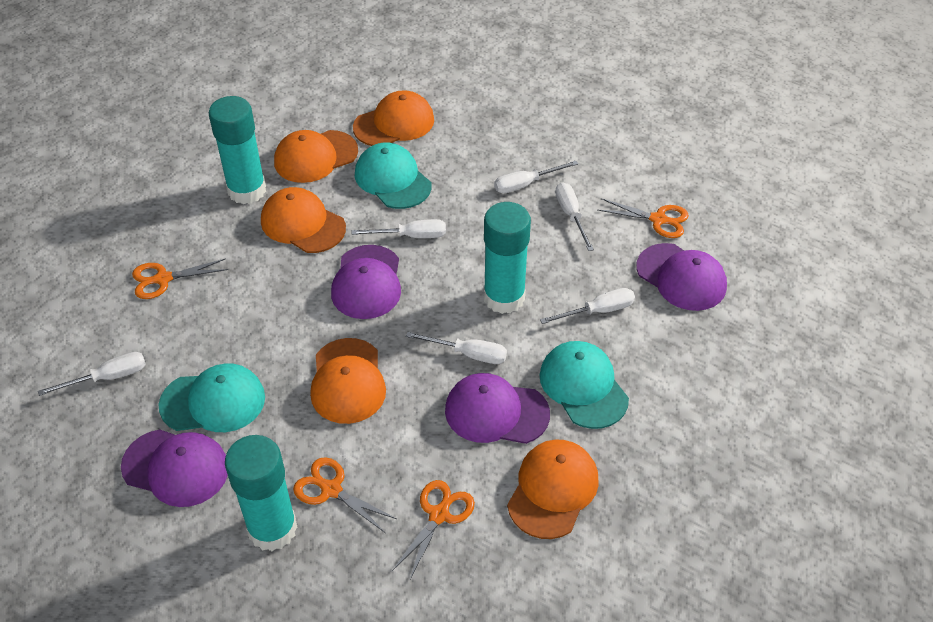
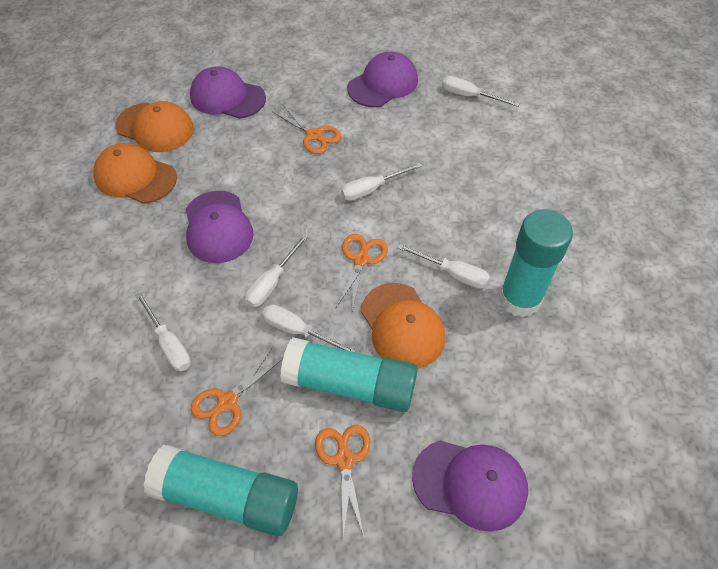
orange cap: [261,187,346,253] [274,130,358,183] [310,338,386,424] [353,90,434,146] [507,439,599,539] = 5 -> [93,143,177,204] [115,101,194,152] [361,283,445,369] = 3
turquoise cap: [158,363,265,432] [355,143,431,209] [539,341,629,429] = 3 -> none = 0

